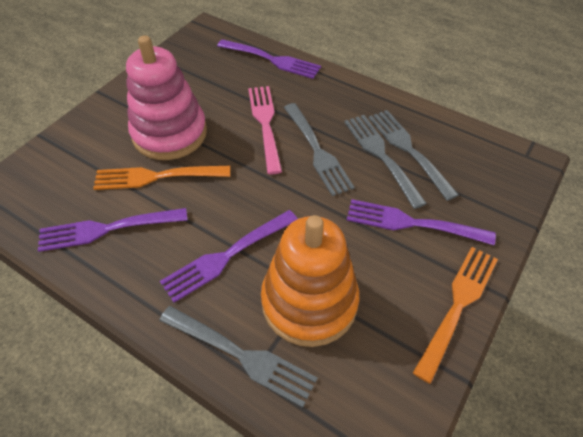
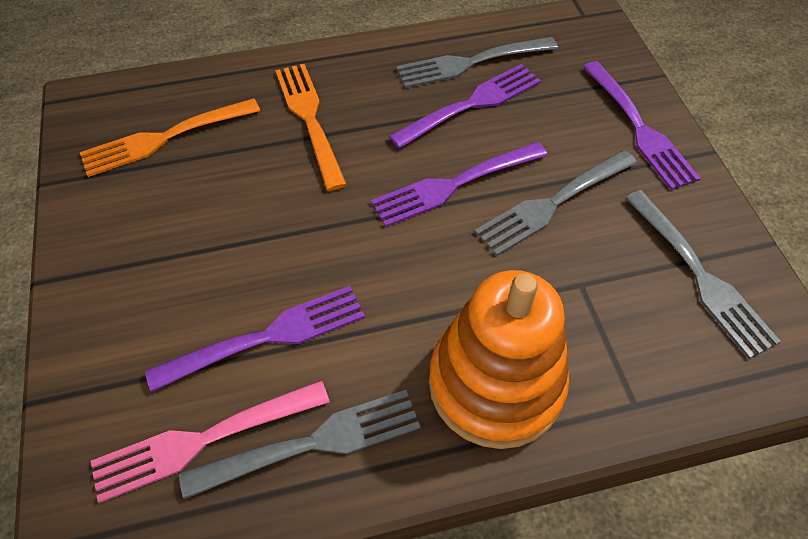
pink stacking toy: [126,35,207,160] = 1 -> none = 0

